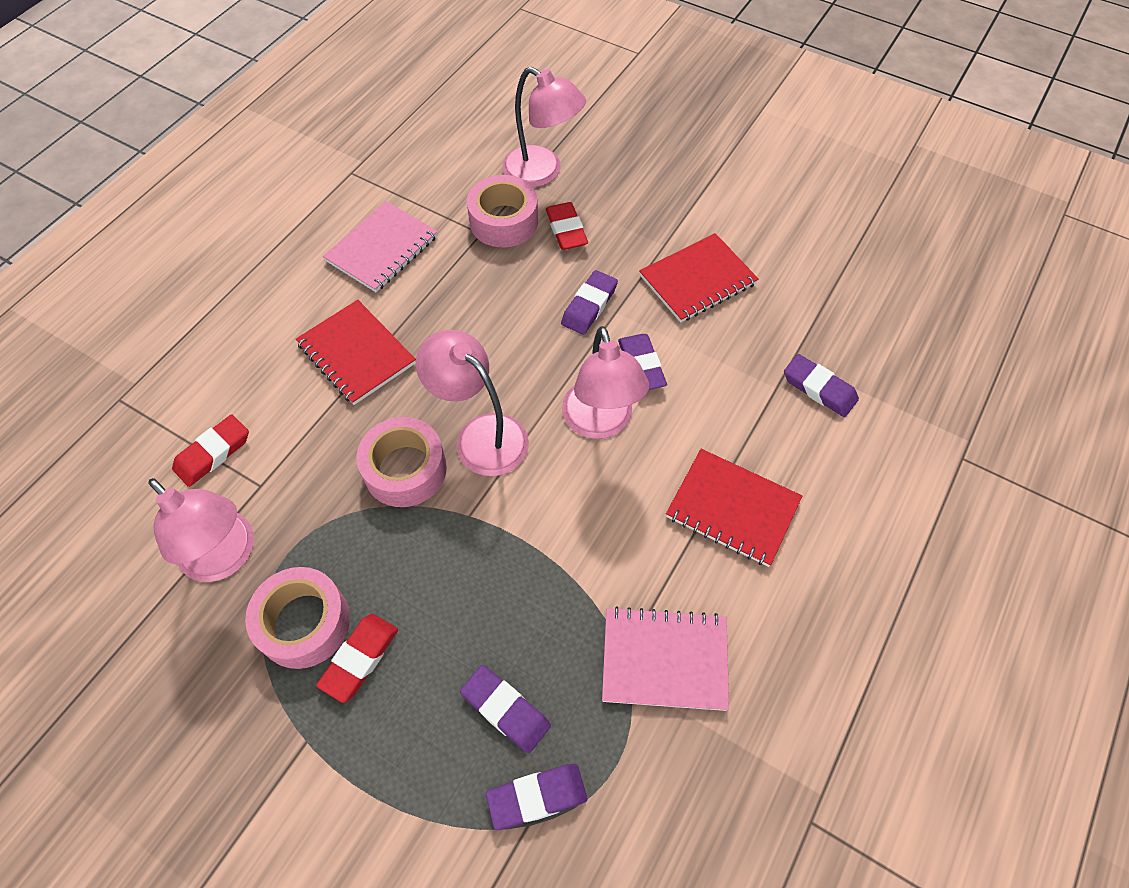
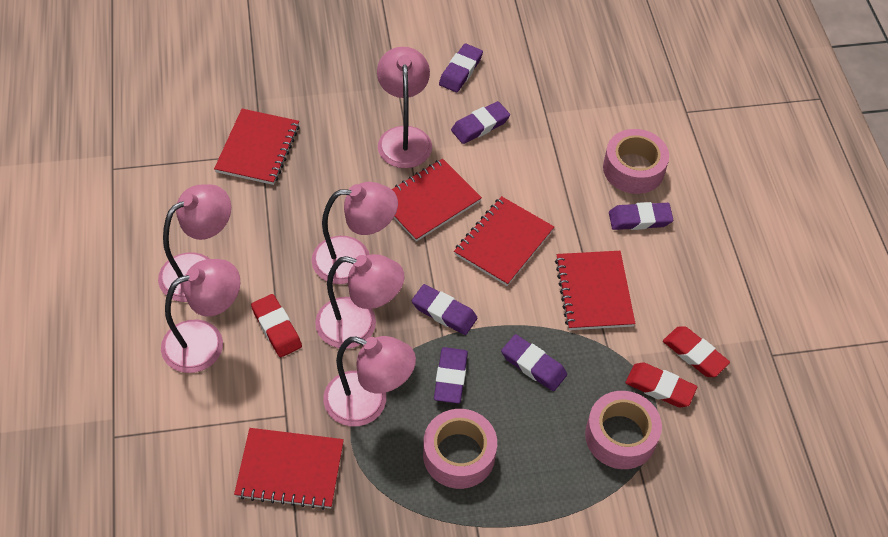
pink lamp: [148,478,254,582] [416,330,529,476] [502,67,586,187] [562,326,649,439] = 4 -> [158,184,231,302] [161,259,240,373] [312,182,398,284] [315,254,405,349] [324,336,416,426] [377,47,432,168] = 6
pink notebook: [323,201,438,292] [602,607,729,711] = 2 -> none = 0
purple eraser: [460,665,551,753] [486,764,587,830] [561,270,618,335] [618,334,667,390] [784,354,859,417] = 5 -> [411,284,477,335] [434,347,468,404] [439,44,483,92] [451,101,510,144] [501,334,567,391] [609,202,673,230] = 6
red notebook: [296,300,416,405] [639,233,759,323] [666,449,802,567] = 3 -> [214,109,300,185] [234,428,344,510] [392,159,482,242] [454,196,554,286] [555,251,635,330] = 5

